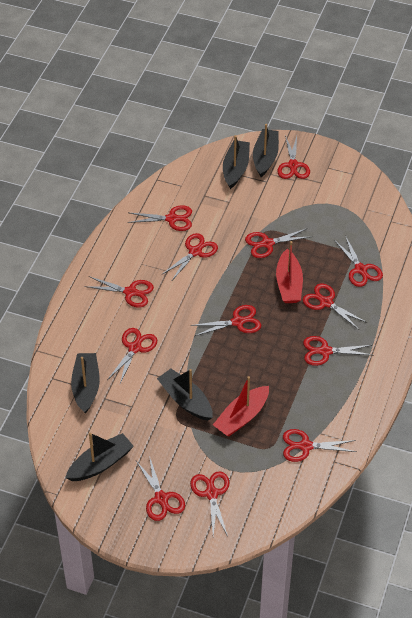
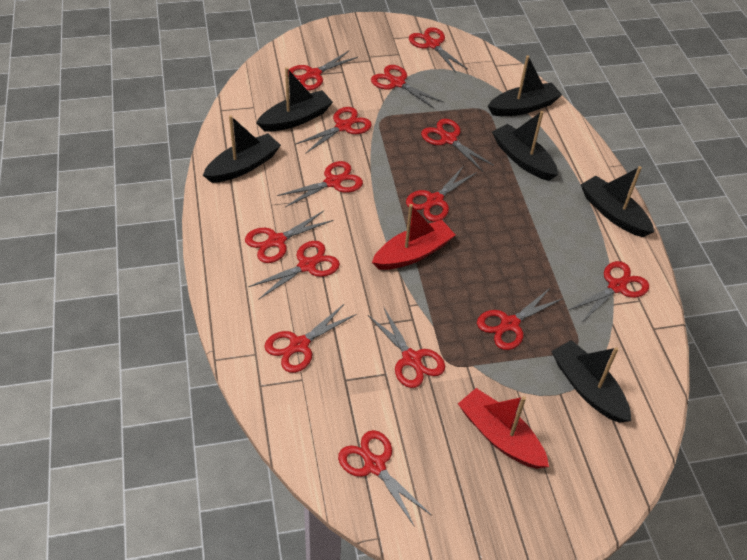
black boat: [65,433,134,481] [71,353,100,414] [157,369,213,421] [223,135,250,189] [253,124,279,177] = 5 -> [203,115,281,183] [256,67,333,132] [488,56,562,116] [492,111,558,181] [551,340,631,423] [581,166,654,237] = 6
red scissors: [85,276,154,308] [107,328,157,384] [127,205,192,231] [136,456,185,521] [161,233,218,282] [190,471,229,537] [191,305,261,336] [245,228,310,258] [277,135,310,179] [283,429,357,462] [303,284,368,330] [303,336,372,366] [334,235,383,287] = 13 -> [245,211,334,263] [248,241,340,300] [264,303,357,373] [277,161,363,207] [288,51,358,90] [295,107,372,154] [338,430,431,527] [368,306,445,388] [371,65,444,109] [406,166,477,222] [409,27,467,73] [421,119,494,172] [477,287,564,350] [569,261,649,323] = 14

